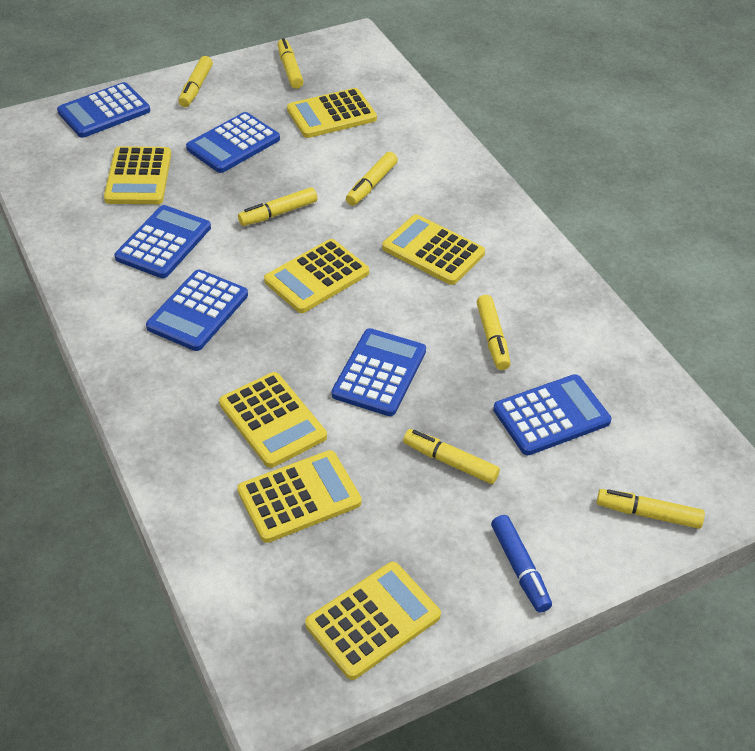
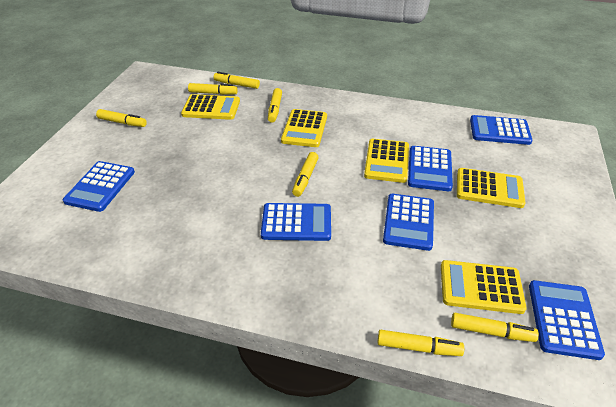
blue marker: [491,515,552,613] = 1 -> none = 0
yellow calculator: [104,146,171,204] [219,372,327,468] [237,450,362,543] [264,239,369,313] [287,88,377,138] [305,562,441,680] [382,214,485,285] = 7 -> [181,94,240,120] [281,109,327,147] [364,139,409,183] [441,260,527,314] [457,168,526,208] = 5

